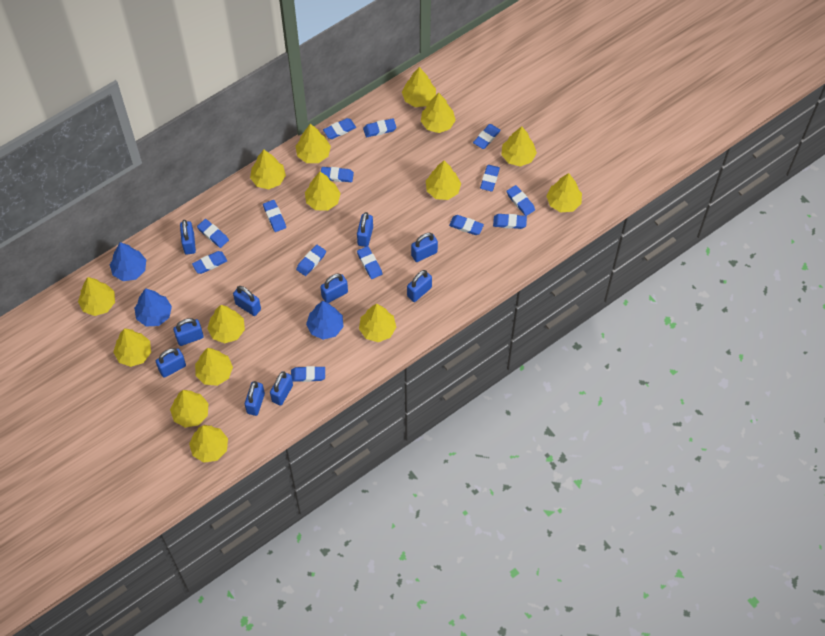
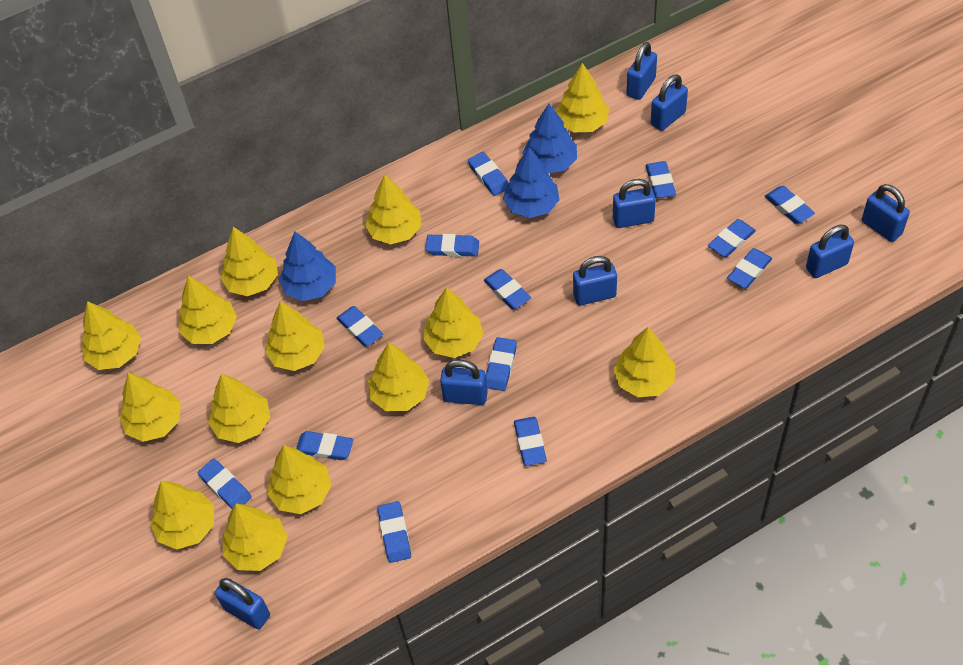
blue eraser: [192,251,227,274] [197,219,229,248] [263,200,286,232] [291,366,325,382] [296,245,326,276] [321,167,354,182] [323,118,356,139] [357,246,382,279] [363,118,397,137] [449,215,484,235] [473,124,501,149] [480,165,500,191] [493,214,527,229] [507,185,535,216] = 14 -> [198,459,252,509] [296,431,354,460] [337,306,383,347] [377,501,411,563] [425,234,479,257] [468,152,508,196] [484,269,531,309] [486,337,517,391] [514,417,547,466] [646,161,676,198] [708,219,756,257] [727,248,772,289] [764,186,815,224] = 13
blue padlock: [156,348,186,378] [173,318,204,346] [180,220,196,254] [233,286,261,316] [245,381,265,416] [270,371,293,406] [320,274,348,303] [357,212,373,247] [407,270,432,302] [411,233,438,262] = 10 -> [215,578,270,629] [440,360,488,405] [573,256,617,306] [613,179,656,228] [627,42,657,100] [651,74,688,131] [806,225,854,278] [862,184,910,242] = 8
yellow tree: [78,277,115,316] [113,328,151,367] [170,390,208,428] [189,425,228,463] [195,348,233,386] [207,305,245,343] [250,150,286,190] [296,124,331,163] [305,172,341,211] [359,304,396,342] [402,67,436,107] [421,93,455,133] [426,161,461,200] [501,126,537,167] [546,173,582,213] = 15 -> [82,301,141,370] [120,373,181,442] [150,481,214,549] [179,276,237,344] [208,373,270,443] [220,227,278,296] [223,504,288,571] [265,301,325,371] [267,445,332,514] [365,174,421,244] [368,342,429,411] [423,287,483,358] [555,63,609,133] [613,327,675,397] = 14

